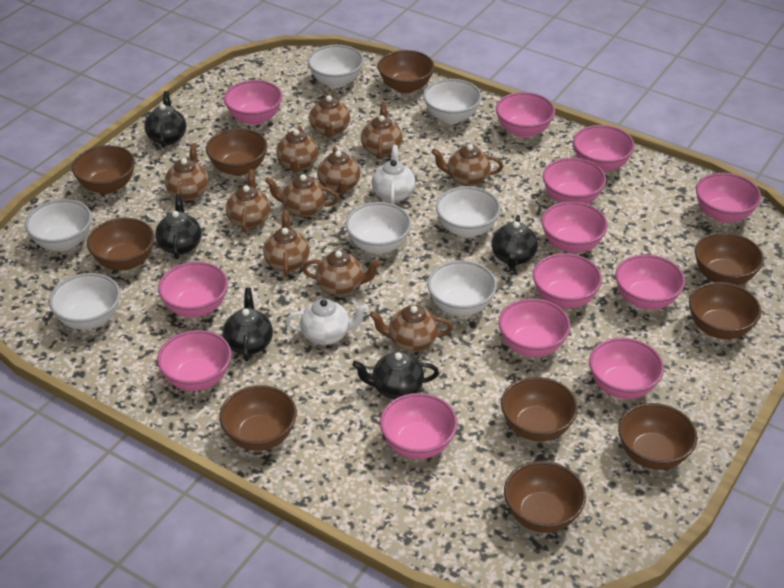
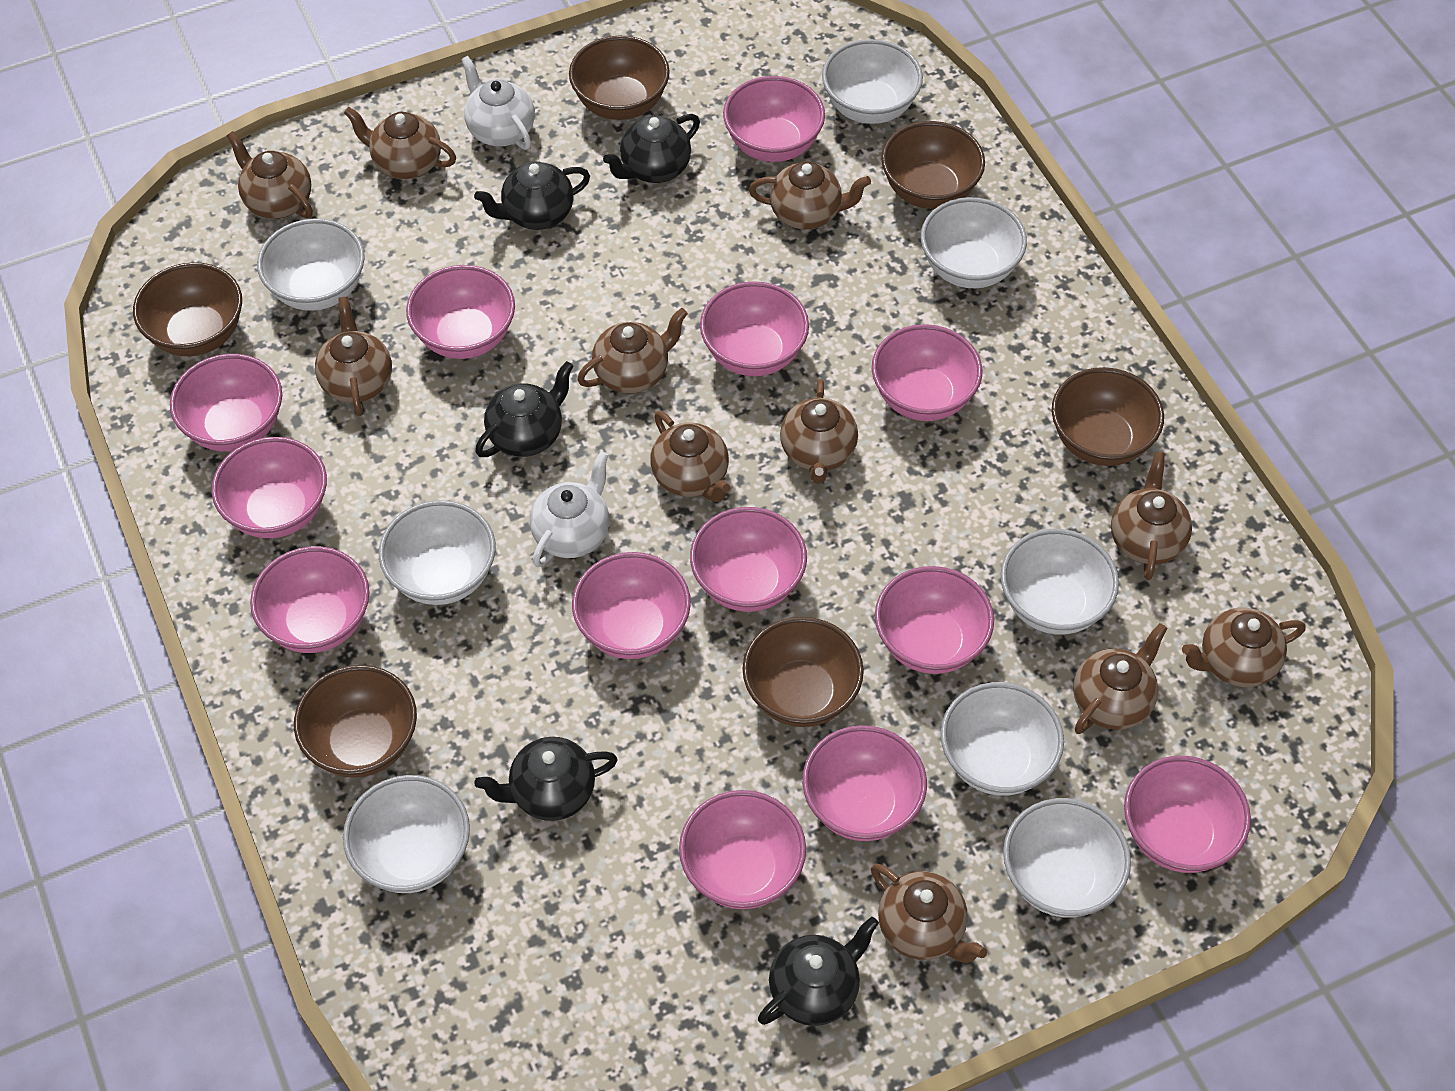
brown bowl: [72,145,135,194] [87,218,155,271] [206,128,268,176] [219,385,297,451] [378,50,435,94] [501,377,578,442] [504,461,586,533] [618,403,698,470] [689,282,761,339] [695,232,764,285] = 10 -> [133,262,242,356] [294,665,417,778] [569,36,670,120] [743,617,864,727] [881,121,985,209] [1052,367,1164,466] = 6
white bowl: [25,199,92,251] [49,273,121,330] [308,45,364,88] [345,202,412,254] [423,79,482,124] [427,260,497,316] [436,186,501,237] = 7 -> [257,219,365,311] [343,775,470,893] [379,500,496,605] [822,39,923,124] [921,197,1027,288] [941,682,1064,796] [1001,529,1119,634] [1003,798,1131,918] = 8

